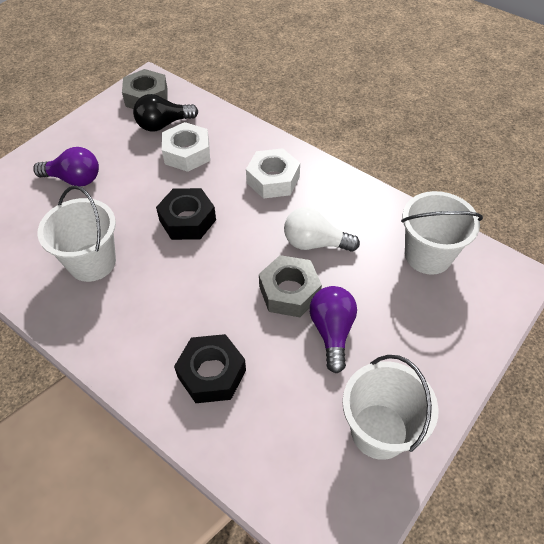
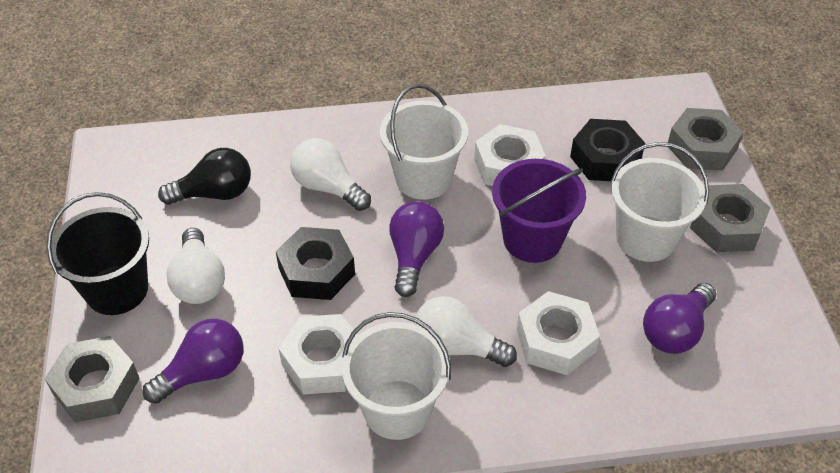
black bucket: none = 0 -> [47,192,149,315] = 1
grey nut: [122,69,168,109] [259,255,322,317] = 2 -> [45,336,140,422] [668,108,743,171] [690,184,771,252] = 3
purple bucket: none = 0 -> [492,159,586,263] = 1
purple light bulb: [33,147,99,186] [310,286,357,374] = 2 -> [143,319,244,404] [389,201,444,297] [643,283,716,354] = 3
white light bulb: [284,207,360,252] = 1 -> [166,228,225,304] [290,138,371,211] [414,296,517,367] = 3
white nut: [162,122,210,172] [246,148,300,199] = 2 -> [279,314,358,395] [474,124,546,186] [517,291,600,375] = 3

